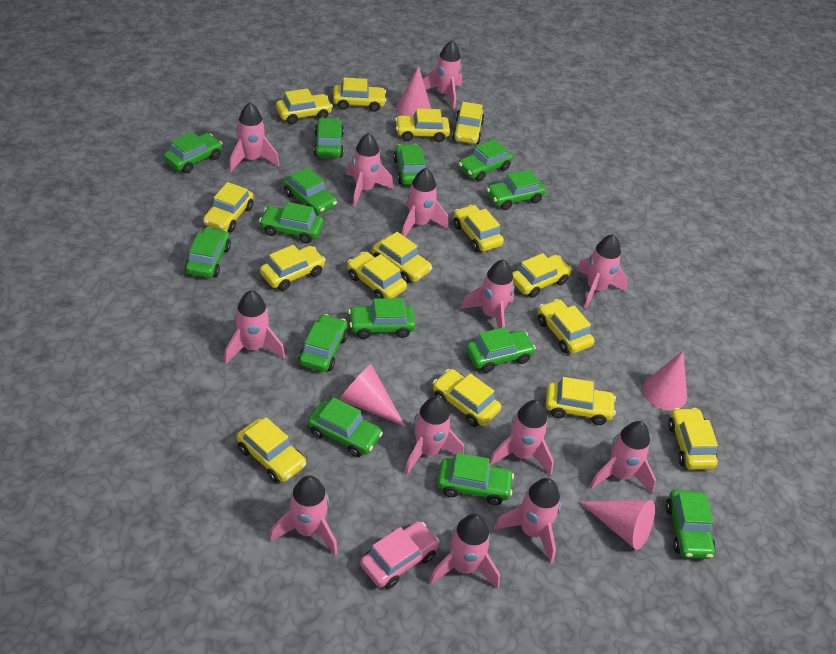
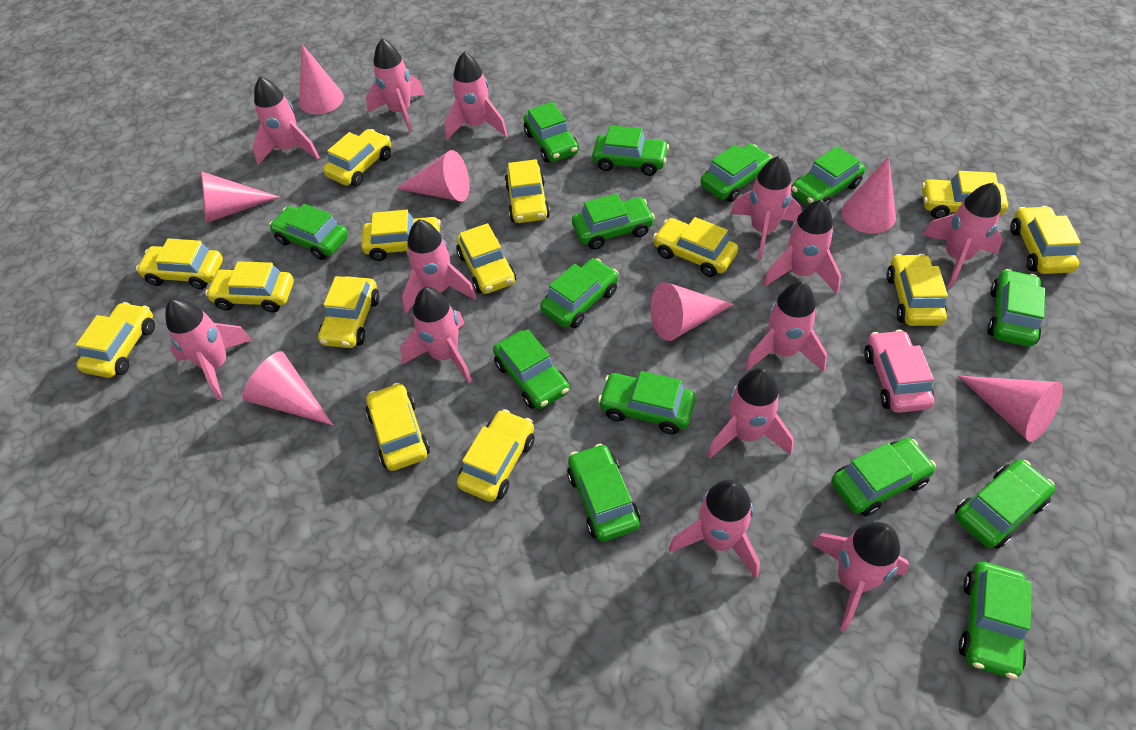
pink cone: [339,364,406,427] [396,66,431,116] [579,500,655,550] [643,351,687,410] = 4 -> [201,171,279,223] [242,351,333,425] [299,44,344,114] [396,150,470,201] [651,282,734,341] [842,156,896,234] [958,376,1063,442] = 7
yellow car: [203,182,254,232] [237,417,306,483] [260,245,326,291] [276,88,333,124] [333,77,386,112] [347,252,407,299] [372,232,432,284] [395,108,450,142] [433,369,501,427] [452,102,484,144] [453,205,504,252] [512,253,572,298] [538,299,594,354] [546,377,616,425] [668,408,718,469] = 15 -> [76,302,155,378] [136,239,223,289] [205,261,294,312] [318,276,379,348] [323,129,391,186] [361,210,441,261] [366,383,430,471] [456,223,516,294] [457,409,535,502] [505,159,550,223] [653,217,738,277] [887,254,948,326] [922,171,1008,219] [1010,206,1081,274] = 14

